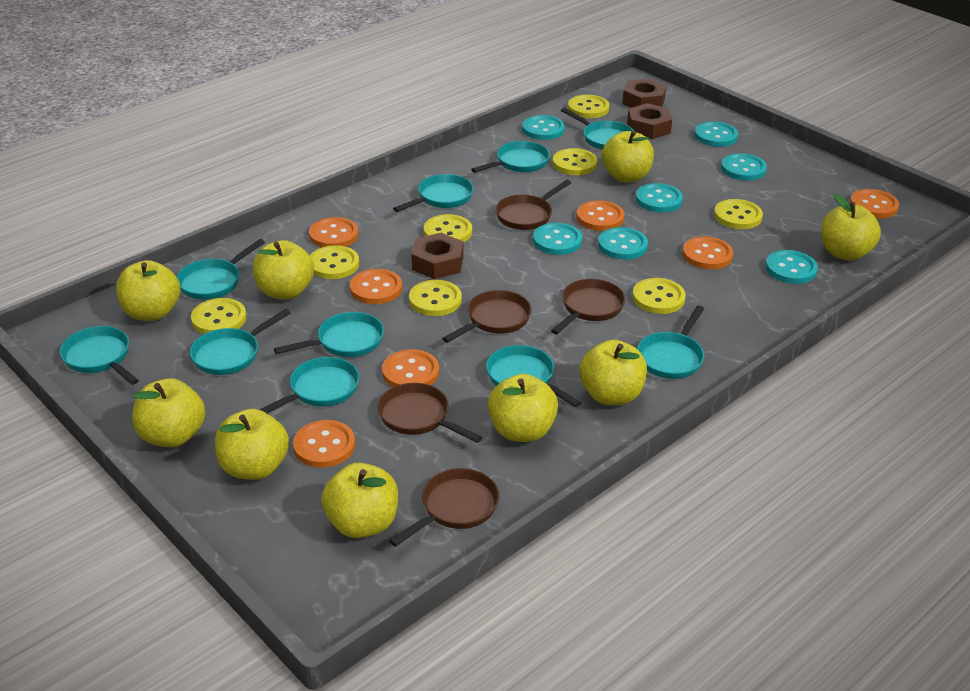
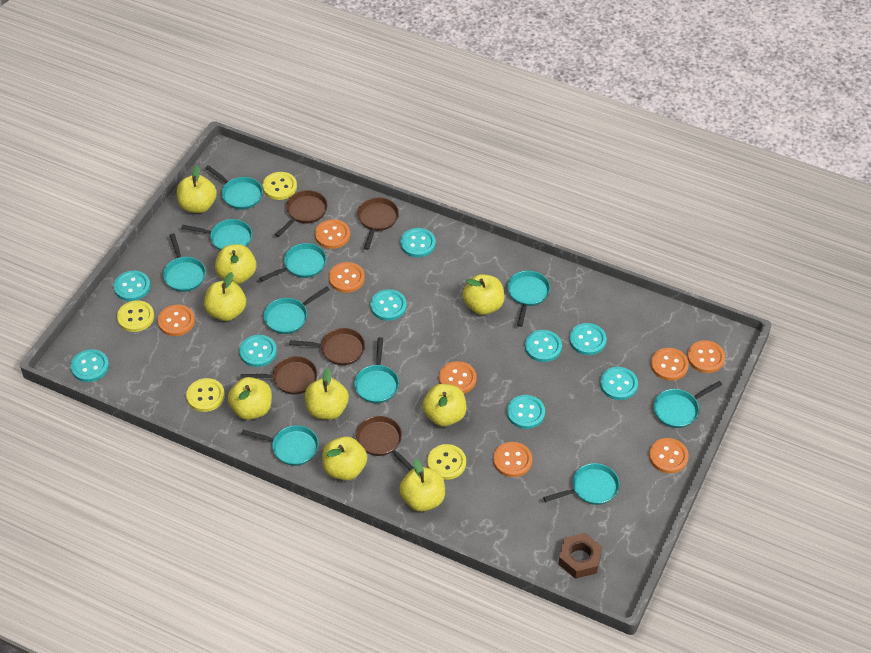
brown nut: [411,233,463,279] [622,78,666,108] [627,103,672,139] = 3 -> [559,533,602,579] = 1
orange button: [293,420,355,468] [309,217,358,248] [350,269,402,304] [382,349,439,387] [576,200,625,231] [682,236,733,269] [850,189,899,218] = 7 -> [158,305,195,336] [315,219,350,249] [329,262,365,293] [439,361,477,394] [493,442,532,477] [649,438,689,473] [651,348,689,381] [687,340,725,373] = 8
turquoise button: [522,115,565,140] [533,223,582,255] [598,227,648,260] [636,183,683,212] [694,121,738,147] [721,153,767,181] [765,250,818,284] = 7 -> [71,349,109,382] [114,270,150,301] [239,335,277,367] [370,289,407,321] [400,228,436,257] [507,395,545,429] [525,330,562,362] [569,323,607,355] [600,367,638,400] = 9
yellow button: [191,298,247,334] [310,245,359,279] [409,280,462,316] [424,214,472,243] [553,148,597,175] [568,95,609,118] [632,278,686,314] [714,199,763,229] = 8 -> [117,300,154,332] [186,378,225,412] [263,172,297,200] [427,444,466,480] = 4

